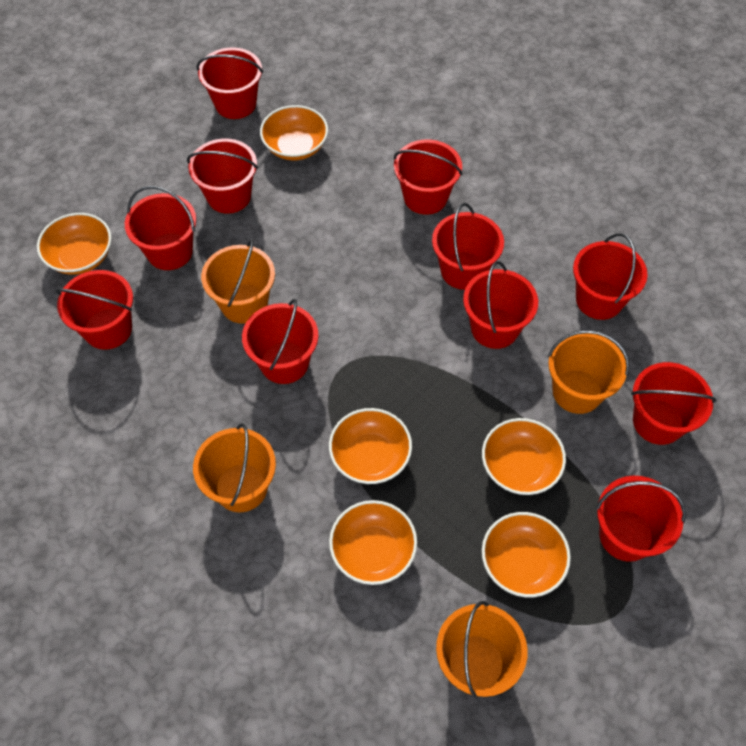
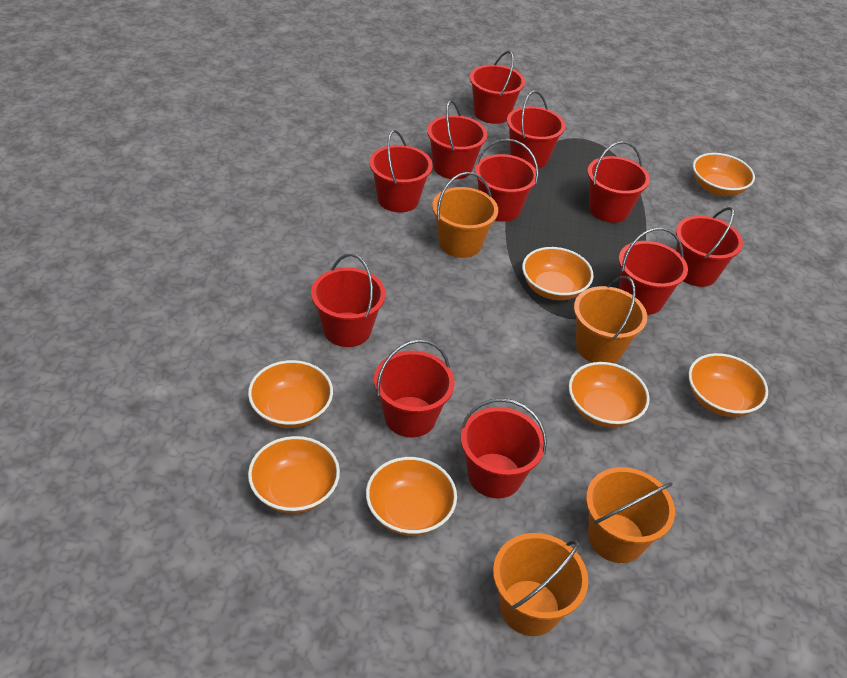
orange bowl: [37,213,111,275] [260,105,328,161] [329,408,412,484] [329,500,417,585] [482,418,566,495] [482,512,571,597] = 6 -> [248,360,333,428] [248,436,340,514] [366,457,457,536] [522,247,593,300] [569,362,650,428] [688,353,768,417] [693,153,755,196] = 7

